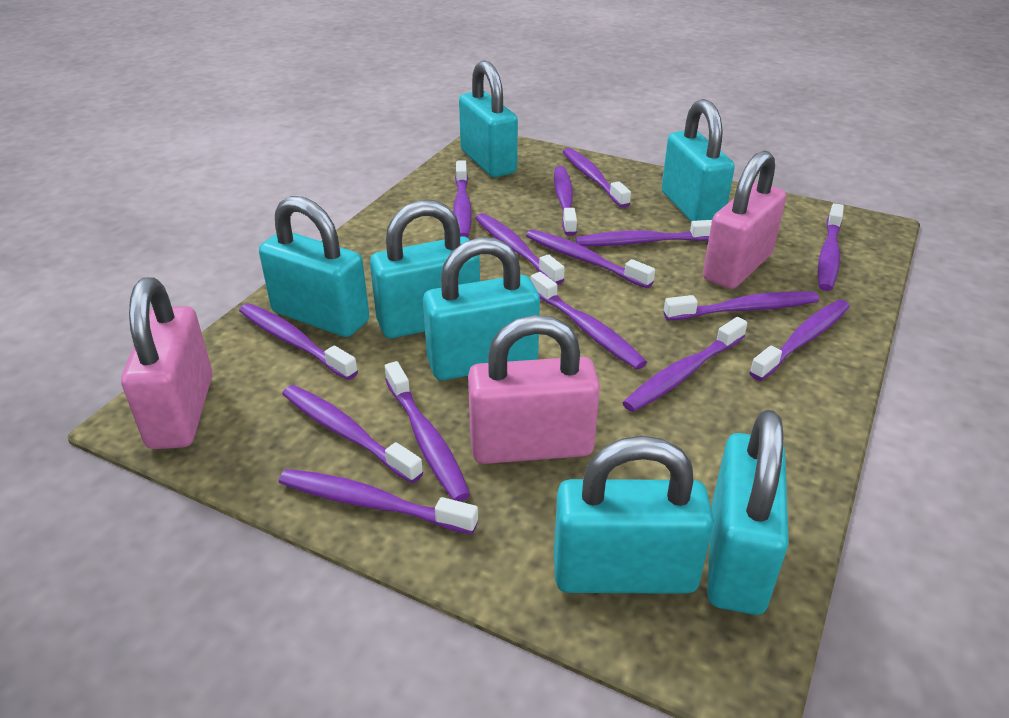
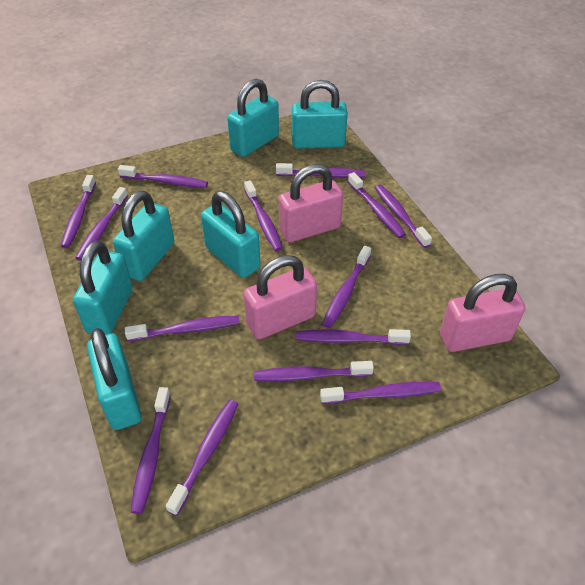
purple toothbrush: [239,303,358,380] [279,469,478,534] [282,385,423,483] [385,361,470,502] [453,160,472,238] [475,213,565,285] [526,229,655,288] [531,272,647,370] [554,166,577,236] [563,148,631,208] [575,220,712,246] [622,317,747,412] [664,291,819,320] [749,299,850,381] [818,203,844,291] = 15 -> [61,175,96,248] [75,187,128,261] [118,165,208,188] [125,316,240,341] [131,387,171,514] [166,400,238,516] [244,180,283,251] [254,361,374,381] [276,163,366,178] [296,329,411,345] [320,382,441,404] [322,246,371,328] [348,172,406,238] [374,184,432,248] = 14
turquoise padlock: [259,196,369,337] [370,200,480,338] [423,237,540,380] [459,60,518,177] [554,436,714,594] [662,99,735,222] [707,410,789,615] = 7 -> [73,241,133,335] [87,328,142,430] [113,191,174,281] [201,191,261,278] [227,79,279,157] [292,80,348,149] = 6

